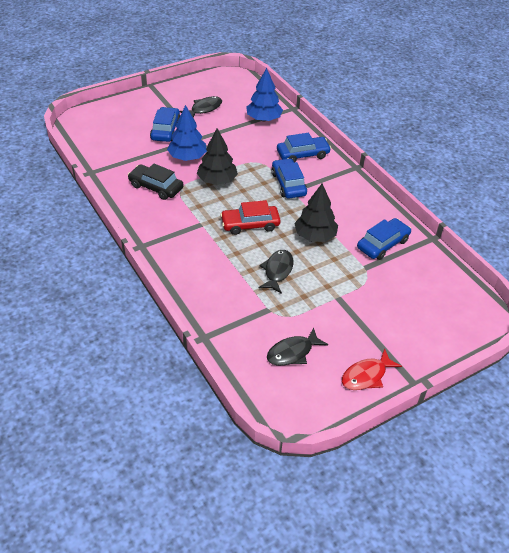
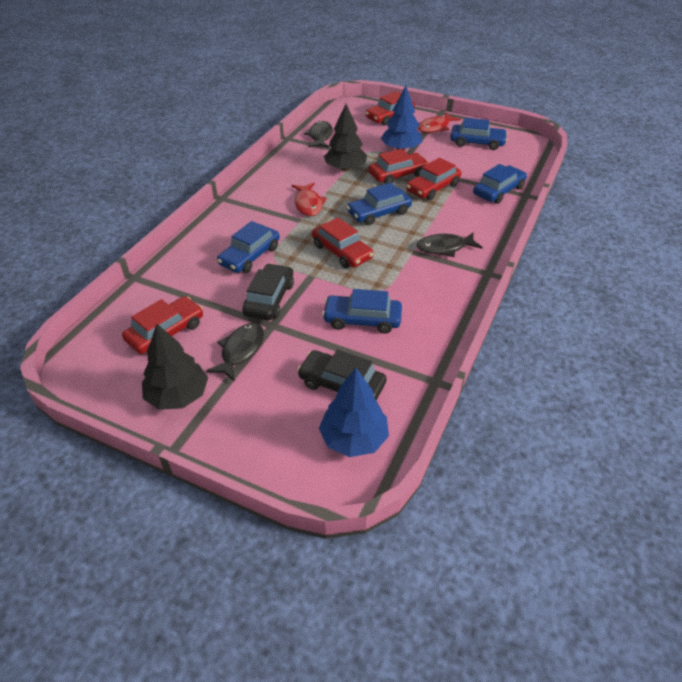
black car: [128,164,184,200] = 1 -> [242,263,294,320] [297,350,387,400] = 2
blue car: [150,107,180,142] [271,158,307,198] [277,133,331,162] [357,218,411,260] = 4 -> [217,221,280,273] [322,289,402,334] [347,183,412,225] [450,118,508,150] [473,164,527,204] = 5
red car: [220,200,281,235] = 1 -> [122,296,203,354] [312,217,374,268] [366,91,415,126] [368,149,429,184] [406,158,461,200] = 5
red fish: [342,349,402,390] = 1 -> [292,183,327,216] [418,112,461,133] = 2

